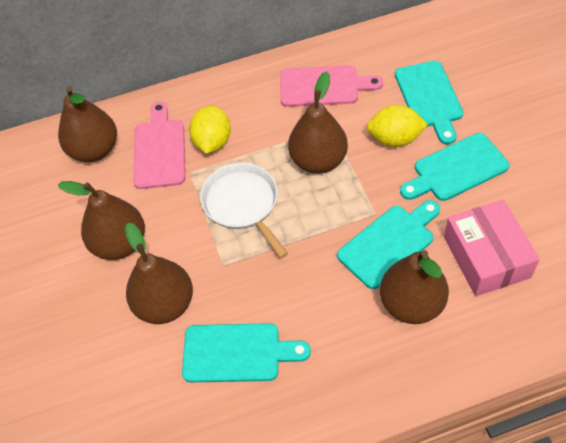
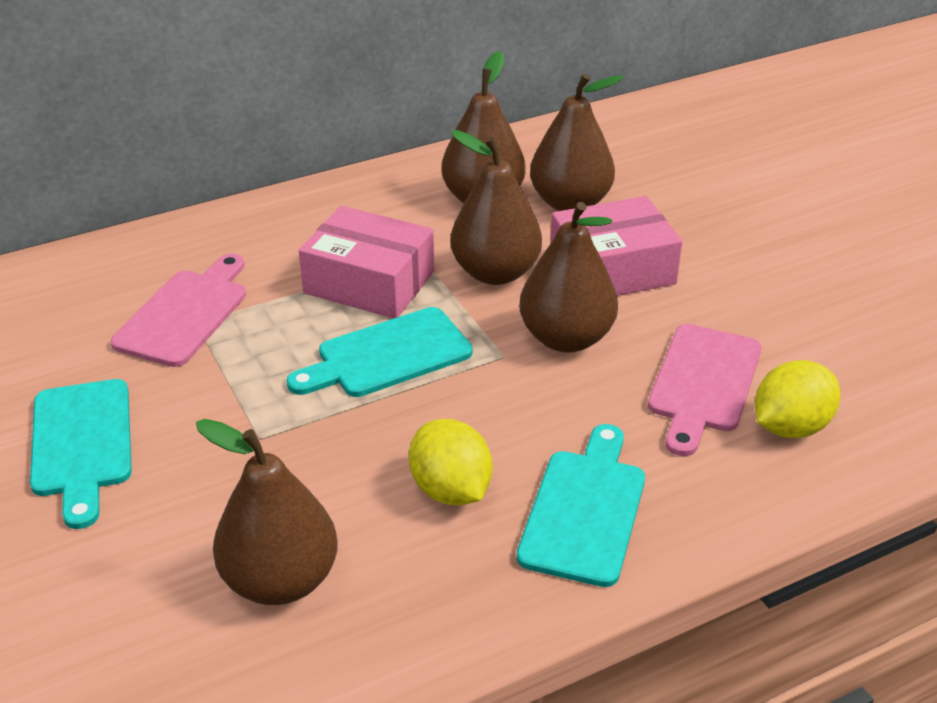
pink box: [444,200,540,296] = 1 -> [299,206,434,318] [550,196,683,296] = 2
turquoise cutting board: [182,323,311,382] [337,200,440,289] [395,61,463,145] [400,133,509,201] = 4 -> [30,379,132,529] [286,307,473,397] [517,424,645,587] = 3
white pan: [200,163,288,258] = 1 -> none = 0

